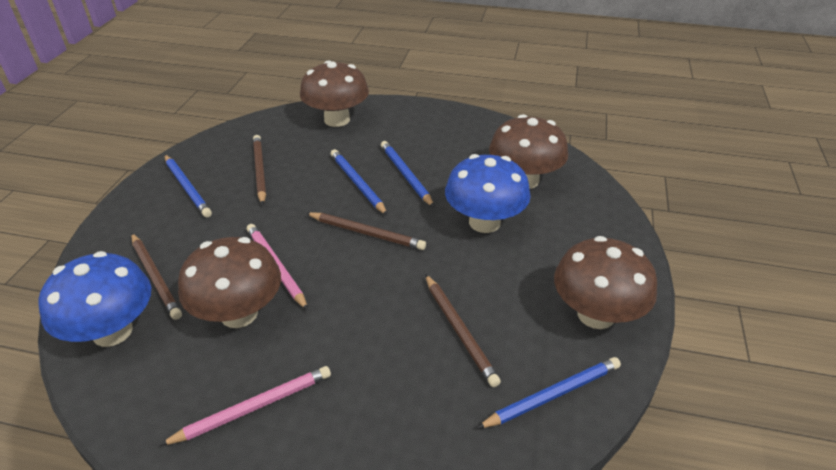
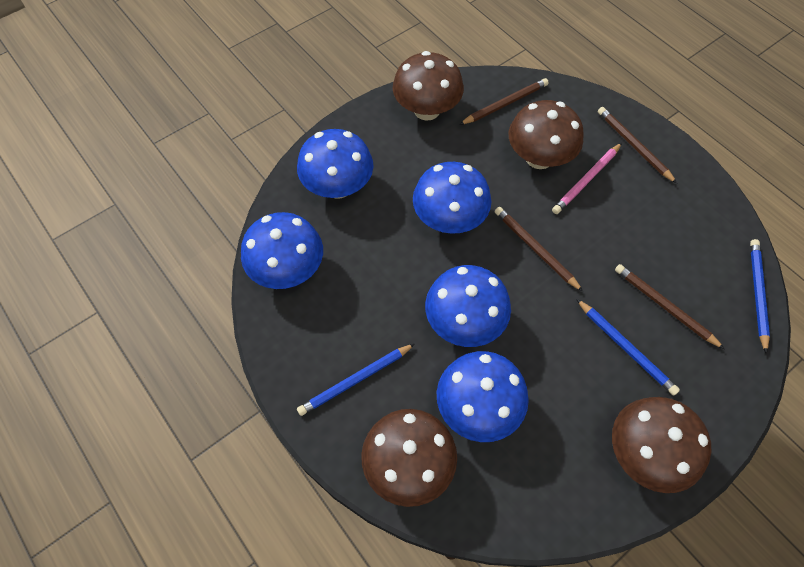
blue mushroom: [38,251,151,347] [445,154,531,233] = 2 -> [241,212,323,289] [297,129,373,199] [413,162,492,234] [425,265,511,347] [437,351,529,442] = 5
blue pencil: [165,155,212,217] [331,149,388,215] [381,141,434,207] [477,357,621,429] = 4 -> [297,344,415,416] [576,299,680,396] [750,239,770,354] = 3
pink pencil: [159,366,331,446] [247,224,308,310] = 2 -> [552,143,622,214] = 1

